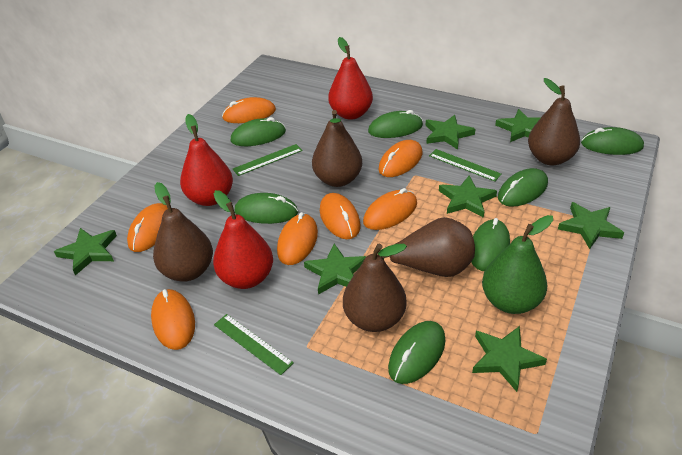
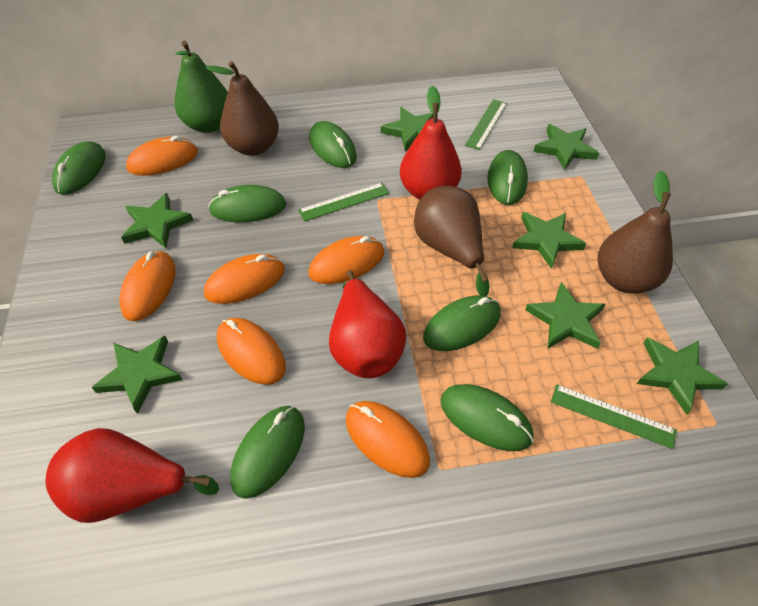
brown pear: [153,182,213,282] [312,110,362,187] [343,244,407,332] [382,217,475,277] [528,78,580,166] = 5 -> [206,61,279,156] [414,186,490,296] [598,171,673,294] = 3
orange mouse: [127,203,168,252] [151,289,195,350] [222,97,276,123] [277,212,318,265] [320,193,360,239] [363,188,417,230] [378,140,422,177] = 7 -> [119,250,176,321] [126,136,198,176] [204,254,285,304] [217,318,286,385] [308,236,385,284] [346,401,430,478] = 6

